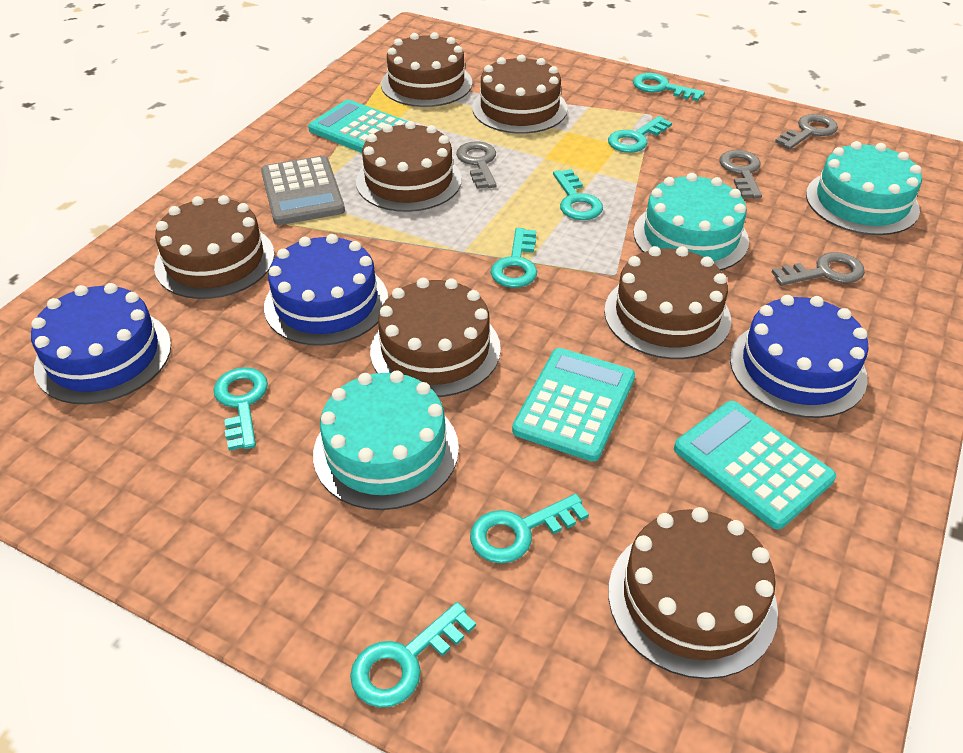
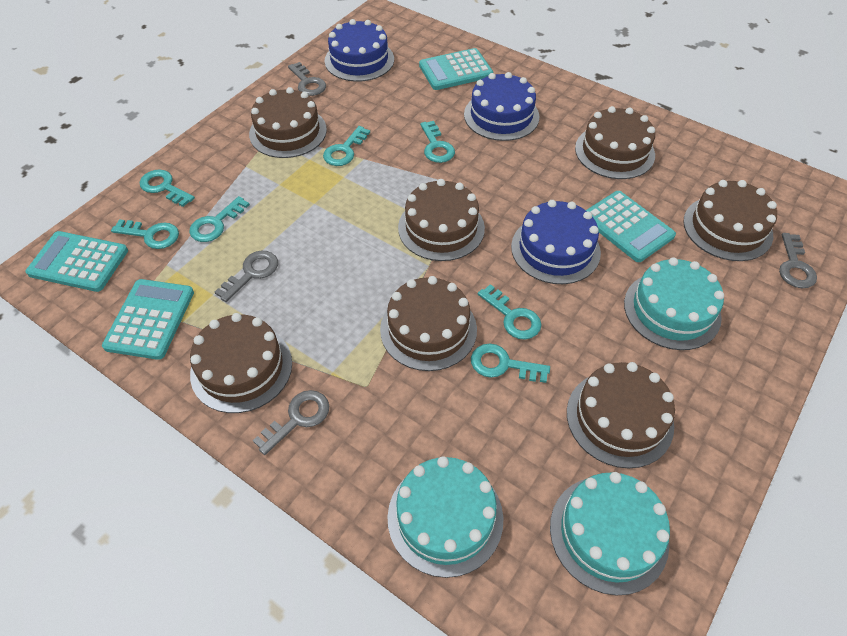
grey calculator: [261,156,345,225] = 1 -> none = 0
turquoise calculator: [308,100,408,153] [512,348,635,461] [674,401,836,529] = 3 -> [26,231,128,292] [102,279,194,360] [419,48,493,90] [586,191,676,262] = 4

